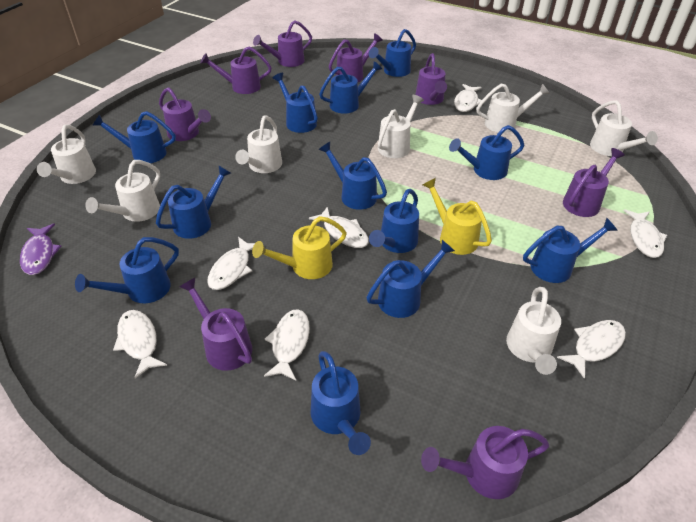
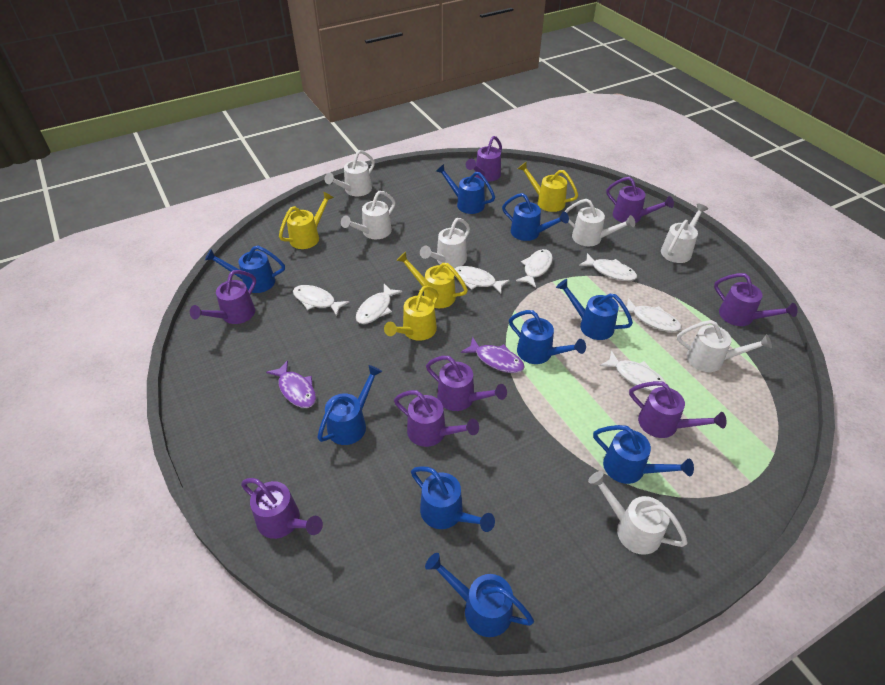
blue watering can: [75,237,179,303] [92,111,176,163] [156,165,231,239] [272,73,318,133] [310,351,371,455] [319,61,382,114] [319,142,387,210] [367,240,455,318] [369,29,416,77] [369,189,419,253] [449,125,524,180] [523,218,618,283] = 12 -> [205,246,285,293] [317,365,383,445] [411,466,495,532] [425,553,534,637] [436,164,495,214] [502,193,569,241] [509,310,586,364] [556,279,633,340] [593,425,694,484] = 9
purple fish: [20,223,61,275] = 1 -> [266,360,316,408] [461,337,525,373] = 2
yellow watering can: [252,216,347,279] [423,178,492,255] = 2 -> [279,191,334,249] [384,286,439,341] [396,252,468,308] [518,162,578,212] = 4

